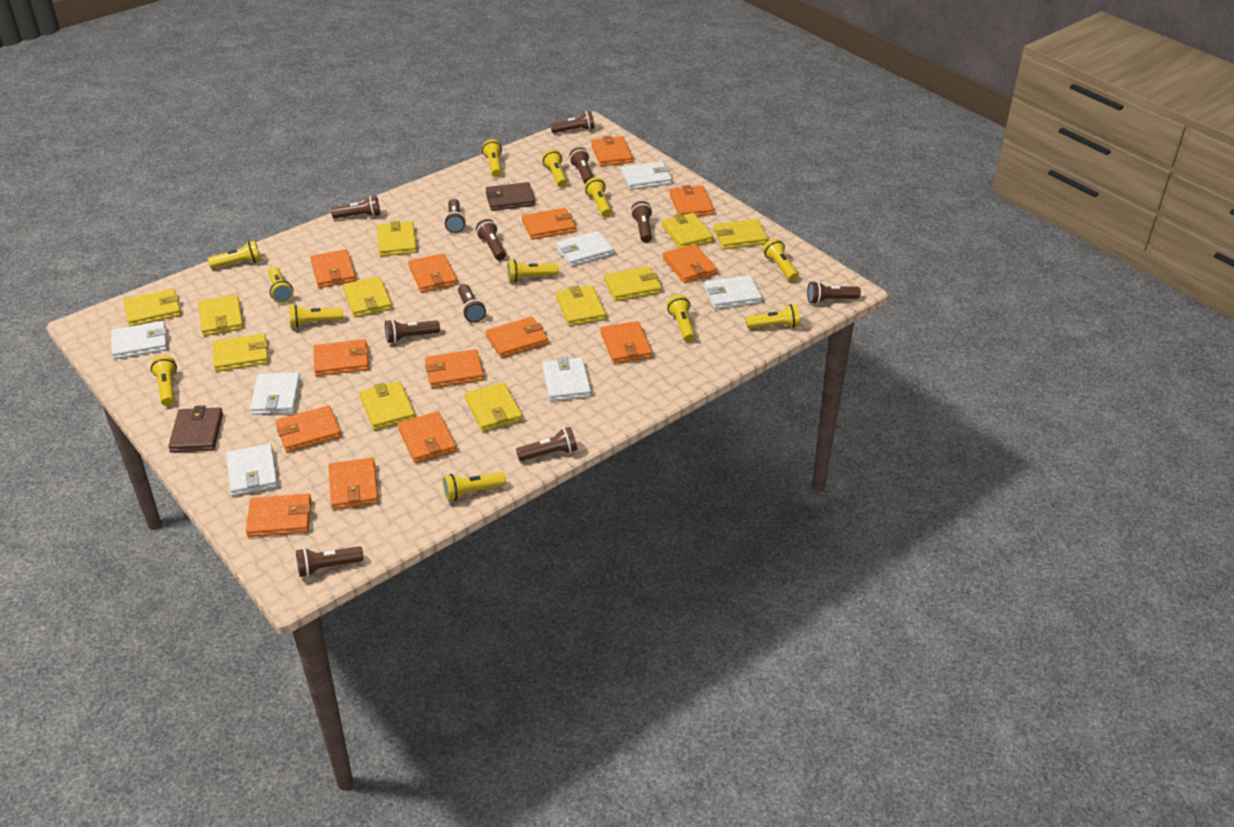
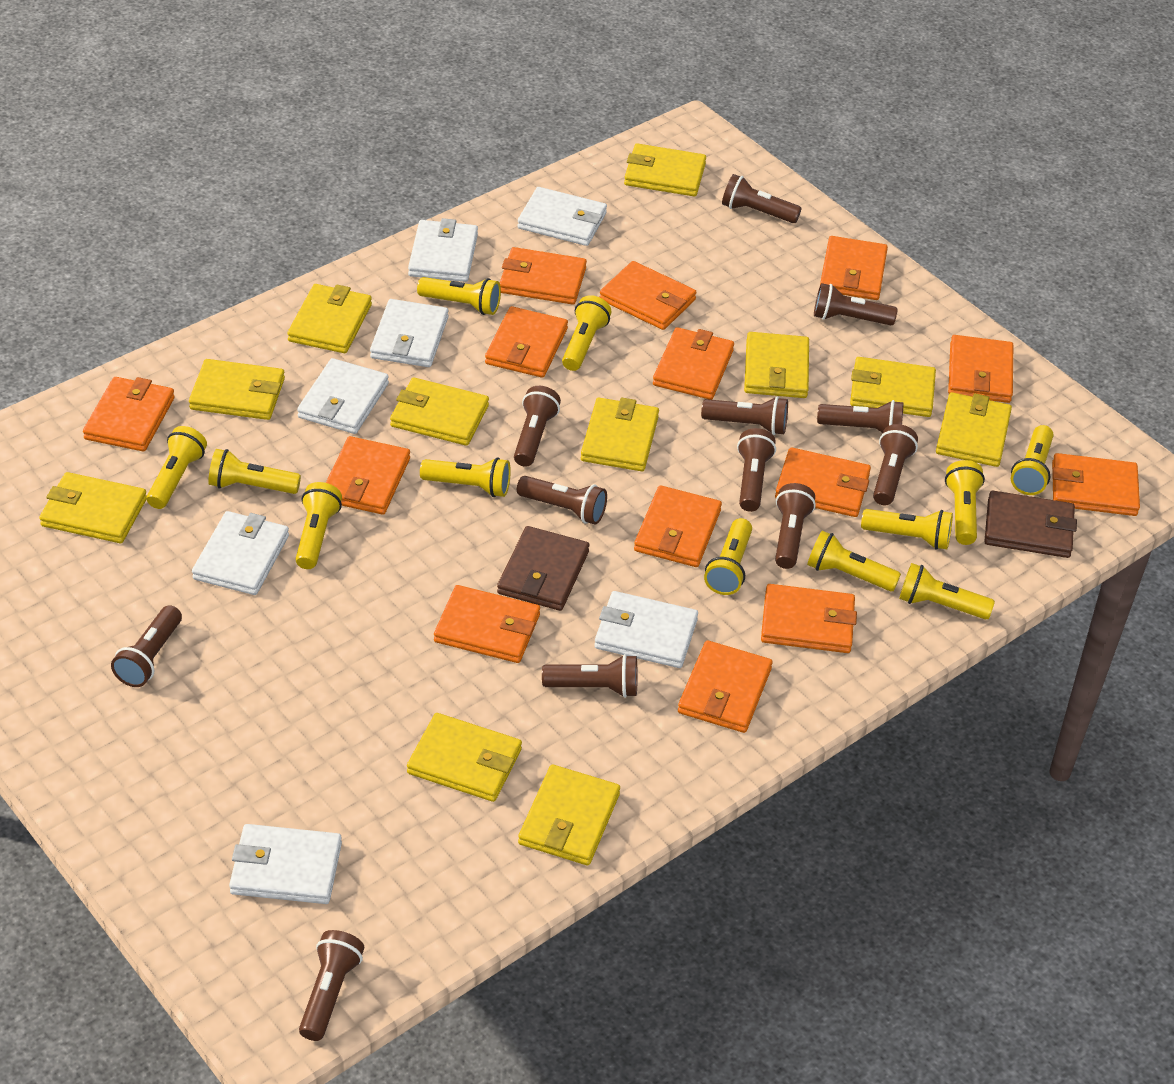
brown flashlight: [296,546,364,577] [331,196,380,219] [385,319,440,343] [444,199,466,233] [458,284,486,323] [476,219,506,260] [516,427,577,461] [550,111,595,133] [569,147,593,184] [631,201,652,243] [807,281,861,304] = 11 -> [111,605,182,687] [299,930,364,1041] [514,386,561,467] [517,476,607,525] [542,654,638,698] [701,396,788,435] [722,174,802,223] [737,428,776,512] [775,483,816,569] [814,283,898,325] [817,400,903,433] [873,424,918,505] = 12

